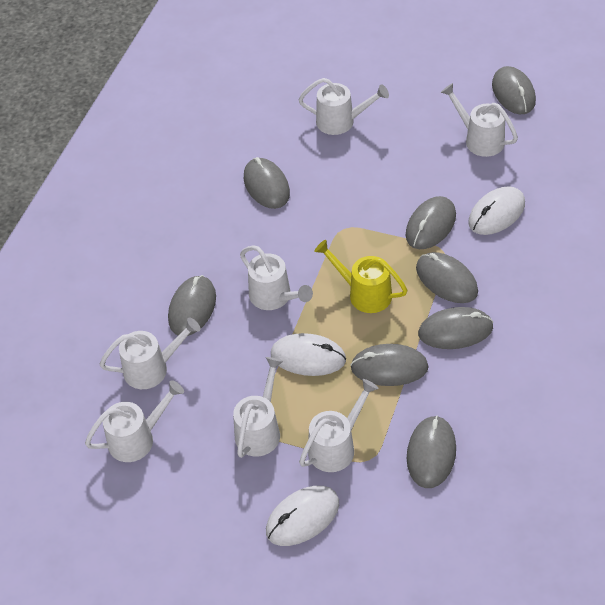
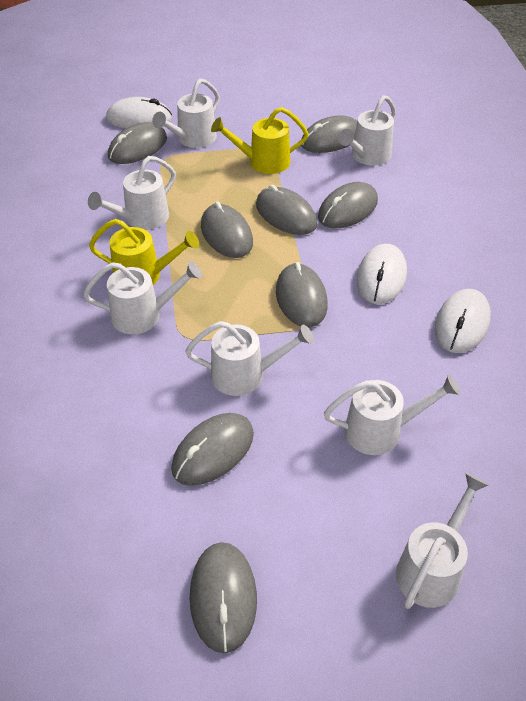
yellow watering can: [314,240,408,313] = 1 -> [89,219,199,285] [211,107,309,174] = 2

